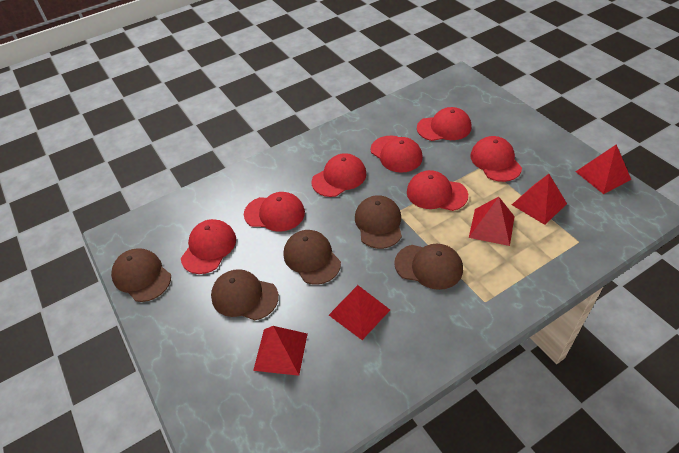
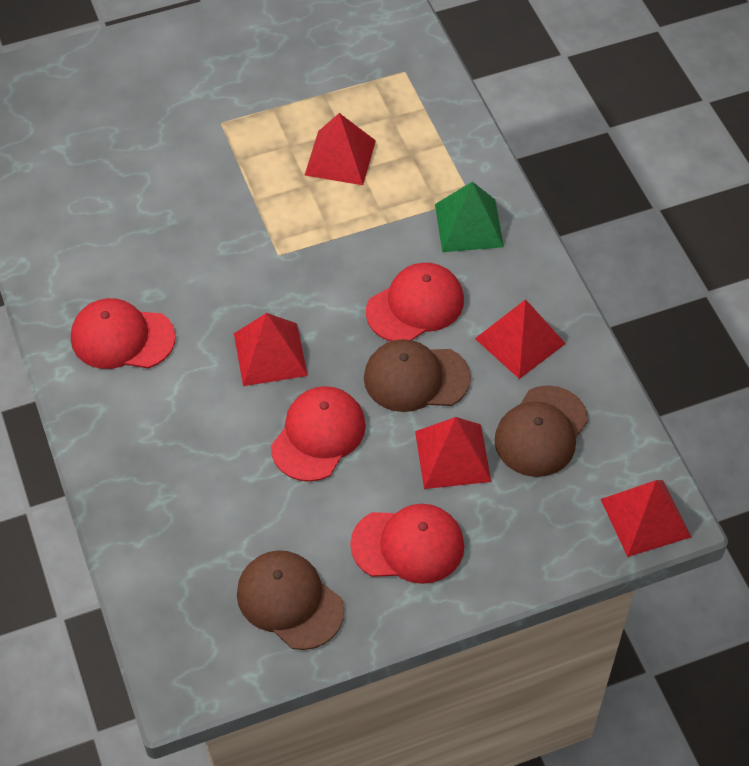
brown cap: [111,248,171,302] [211,269,279,320] [283,230,341,285] [355,195,402,249] [394,244,463,290] = 5 -> [237,550,344,650] [364,339,471,412] [494,385,588,477] = 3
green pyramid: none = 0 -> [435,182,504,252] = 1
red cap: [181,219,236,274] [244,192,305,232] [312,153,366,197] [371,136,423,173] [407,170,468,211] [417,107,472,141] [470,136,522,182] = 7 -> [71,298,176,369] [271,386,366,482] [350,504,464,584] [366,263,464,341] = 4

